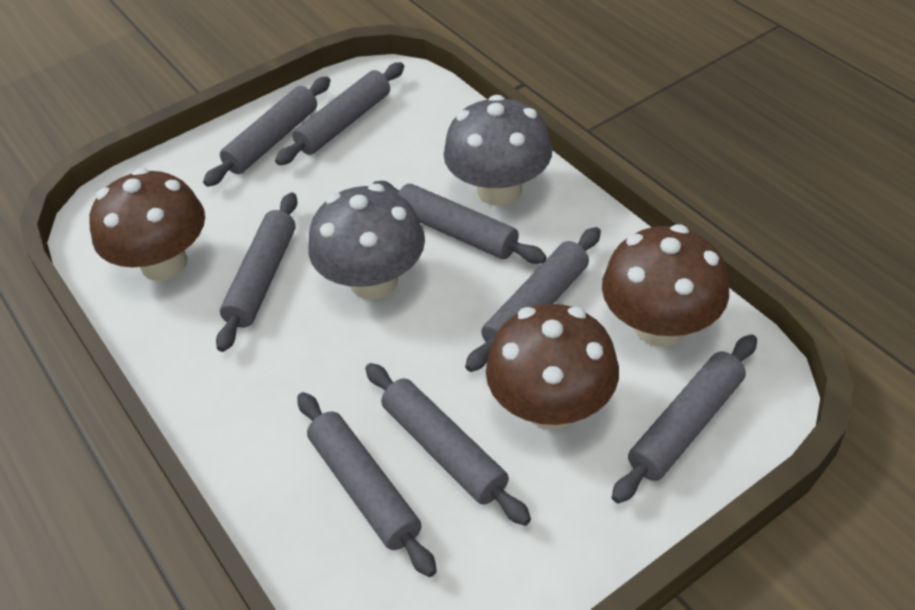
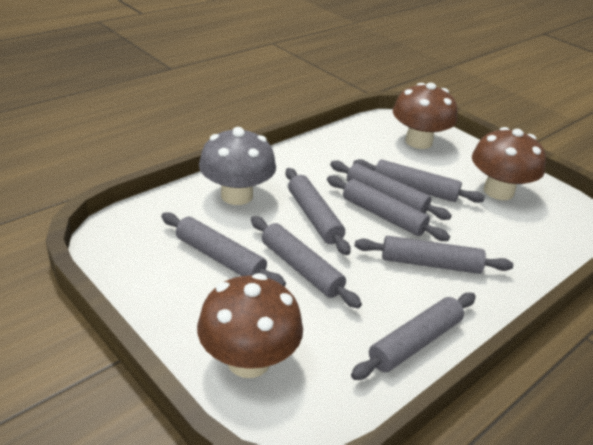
grey mushroom: [308,184,425,299] [443,95,552,206] = 2 -> [199,127,276,205] = 1

